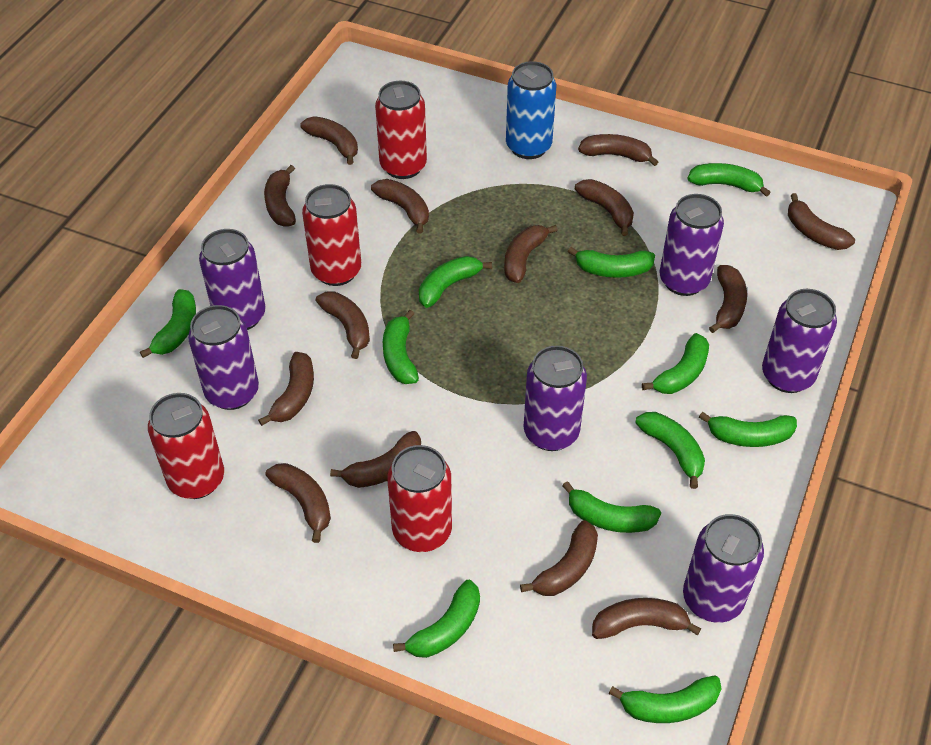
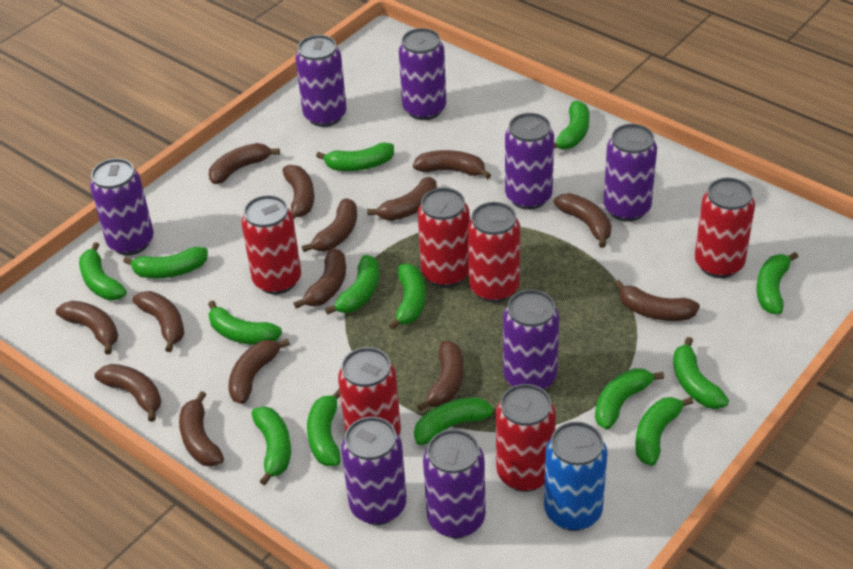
green banana: [140,289,196,358] [383,310,419,384] [393,580,480,658] [419,256,492,308] [562,481,661,533] [568,247,655,278] [609,675,721,723] [636,412,705,489] [642,333,709,394] [687,163,771,197] [699,412,797,447] = 11 -> [79,242,127,300] [123,247,208,279] [208,300,282,345] [251,406,291,485] [307,389,341,466] [316,142,394,171] [325,255,379,315] [389,264,426,330] [414,397,496,445] [554,101,590,150] [595,368,664,430] [635,397,693,466] [673,337,729,409] [756,252,798,314] = 14
purple can: [188,305,259,410] [199,229,266,330] [523,346,587,451] [660,194,724,296] [683,514,764,623] [762,289,837,393] = 6 -> [90,158,154,255] [295,35,347,127] [341,417,407,525] [399,28,446,120] [423,429,486,538] [503,289,559,390] [505,113,554,210] [603,124,657,222] = 8
red can: [148,393,224,499] [302,184,361,286] [375,81,427,179] [387,445,452,552] = 4 -> [241,195,301,294] [338,347,401,435] [418,188,470,287] [468,202,520,303] [496,384,556,492] [695,178,755,278] = 6

